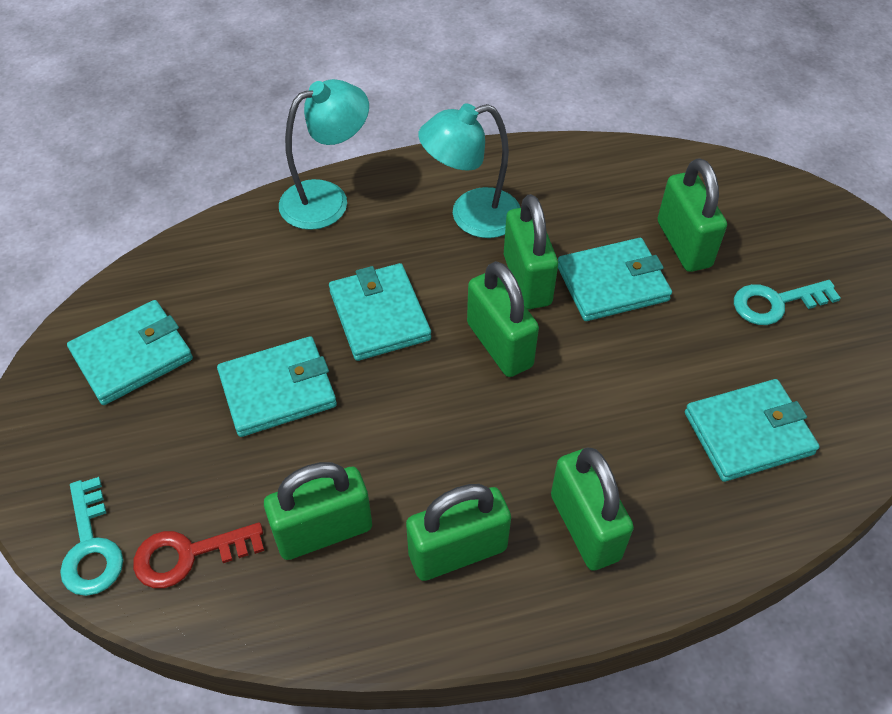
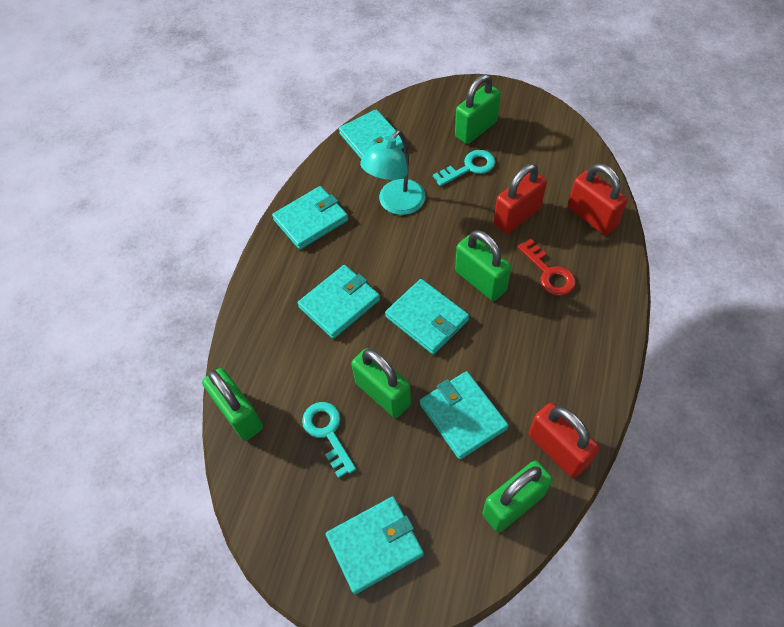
green padlock: [264,462,372,560] [406,484,511,581] [467,261,539,377] [504,194,558,309] [551,448,634,571] [658,158,727,272] = 6 -> [202,368,263,441] [351,348,411,418] [455,74,501,144] [455,230,511,301] [483,461,553,532] = 5
red padlock: none = 0 -> [494,164,547,234] [529,403,599,478] [568,163,628,235] = 3
turquoise lamp: [279,79,369,230] [418,103,520,238] = 2 -> [360,130,426,215] = 1
turquoise wallet: [67,300,193,405] [217,336,337,437] [329,263,431,361] [558,238,672,321] [685,379,819,482] = 5 -> [272,186,348,250] [298,265,380,339] [326,497,424,594] [339,109,404,160] [385,279,469,355] [420,371,509,460] = 6

